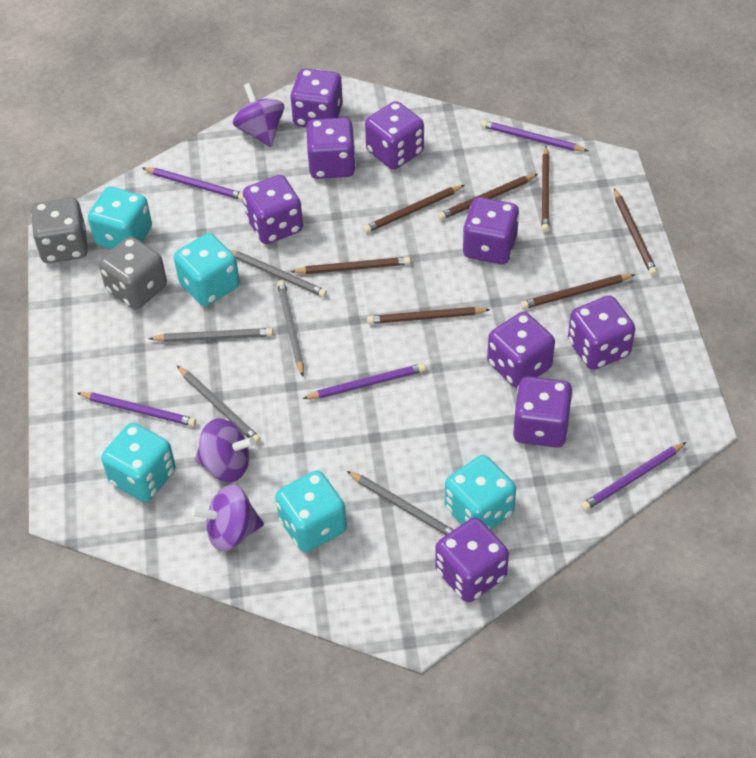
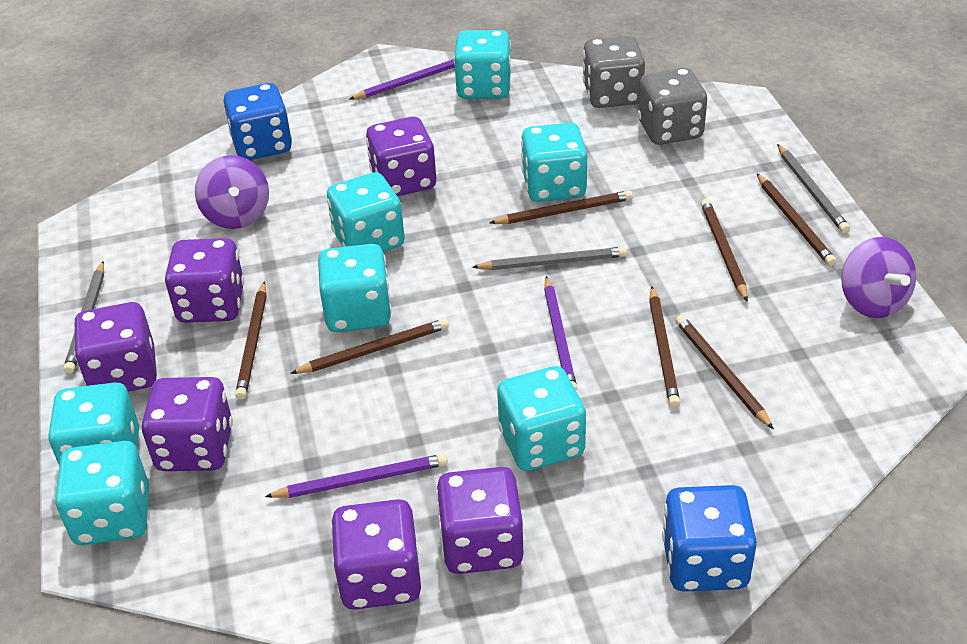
blue dice: none = 0 -> [223,83,292,160] [662,485,757,592] = 2
grey pencil: [149,328,273,342] [177,366,261,444] [230,250,327,297] [277,280,304,377] [347,471,454,535] = 5 -> [63,261,104,374] [472,247,627,270] [777,144,850,233] = 3
purple dice: [243,175,303,244] [290,69,343,127] [306,117,356,179] [365,101,424,170] [435,518,509,602] [462,197,519,264] [487,312,555,388] [513,376,573,448] [568,295,636,370] = 9 -> [74,302,157,392] [141,377,233,471] [165,238,245,323] [331,499,421,610] [366,116,436,196] [436,467,523,574] = 6
purple pencil: [77,392,196,426] [142,167,243,200] [302,363,426,399] [481,120,588,152] [581,442,686,511] = 5 -> [265,454,448,498] [349,59,455,100] [544,276,577,391] = 3
purple spinning top: [191,484,264,551] [195,419,255,482] [233,83,284,147] = 3 -> [195,155,269,229] [841,237,916,318] = 2
turquoise dice: [88,187,152,250] [101,423,176,502] [174,233,240,306] [275,470,347,552] [445,455,516,530] = 5 -> [48,382,139,465] [55,441,149,545] [318,244,392,332] [327,172,405,252] [454,30,512,99] [497,366,586,471] [521,123,587,202] = 7

